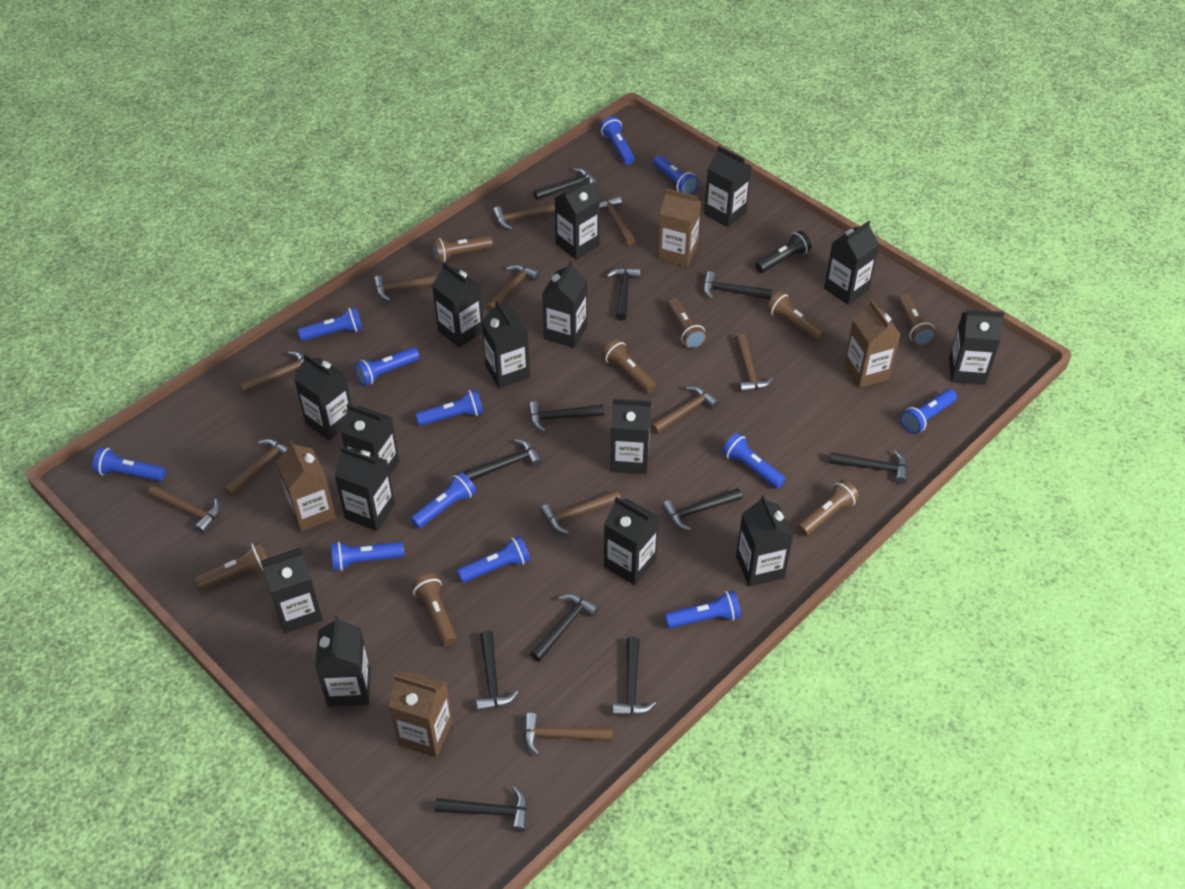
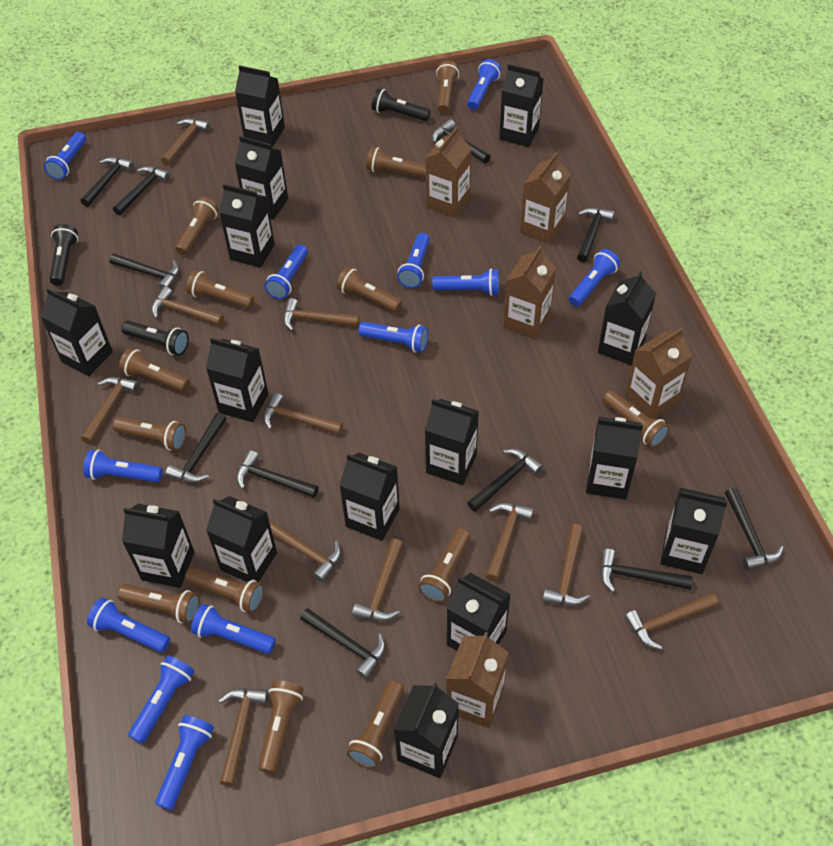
black flashlight: [755,231,812,273] = 1 -> [49,224,78,286] [121,321,189,356] [372,88,431,121] = 3
brown carton: [276,440,336,532] [389,670,453,757] [658,188,701,267] [844,300,901,388] = 4 -> [425,127,472,218] [446,632,508,728] [504,246,556,339] [520,153,571,244] [625,328,692,419] = 5
brown flashlight: [195,542,268,590] [412,574,457,646] [432,235,493,263] [602,339,656,393] [667,298,707,349] [767,292,825,341] [797,480,859,536] [897,294,936,346] = 8 -> [113,417,186,451] [117,584,200,624] [119,348,190,392] [175,197,219,255] [185,567,265,613] [186,270,254,309] [258,680,304,773] [337,267,402,312] [347,680,404,769] [366,147,426,178] [418,528,471,603] [436,61,459,113] [603,390,670,448] = 13

